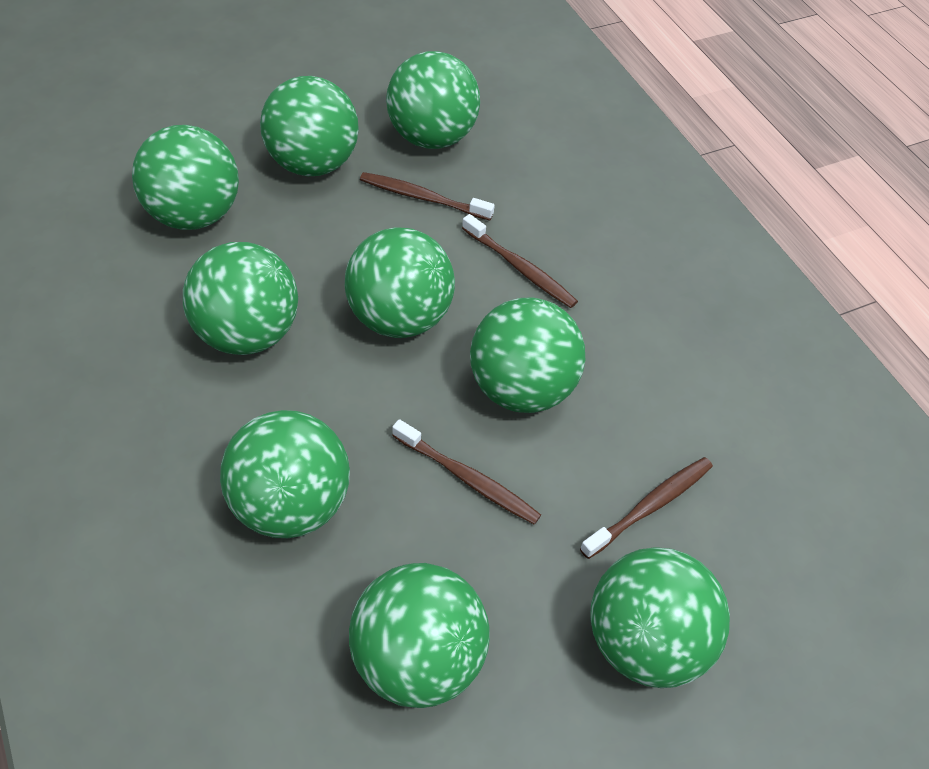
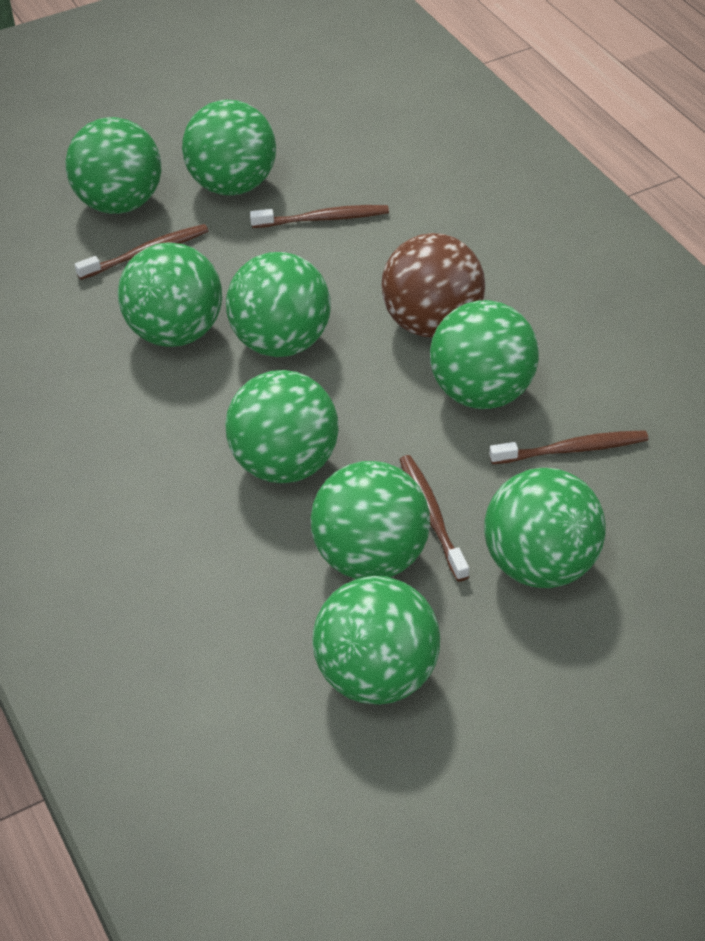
brown ball: none = 0 -> [381,233,485,338] = 1

